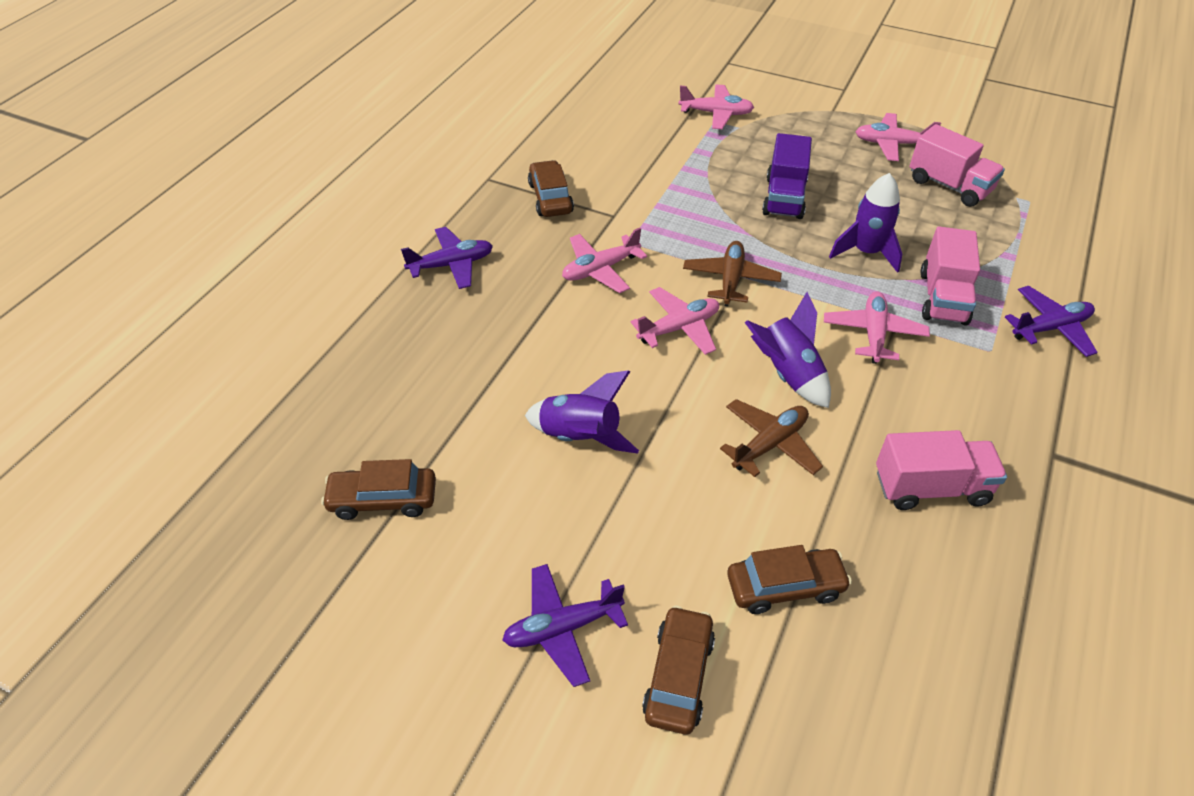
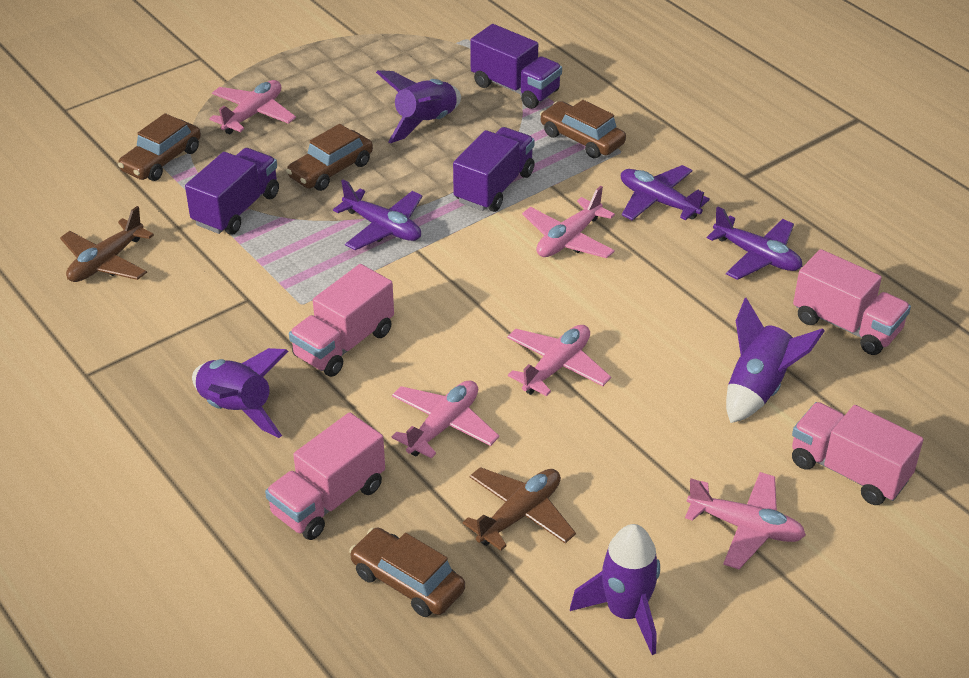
pink truck: [876,430,1007,510] [910,124,1005,207] [921,226,980,325] = 3 -> [265,412,385,540] [289,264,394,377] [792,402,923,505] [793,249,911,355] = 4
purple rocket: [525,370,639,454] [745,292,831,408] [829,173,902,273] = 3 -> [192,348,289,438] [376,70,461,143] [570,524,660,655] [726,298,825,423] = 4
purple truck: [762,133,812,219] = 1 -> [185,148,279,235] [453,127,535,212] [470,24,562,109] = 3

